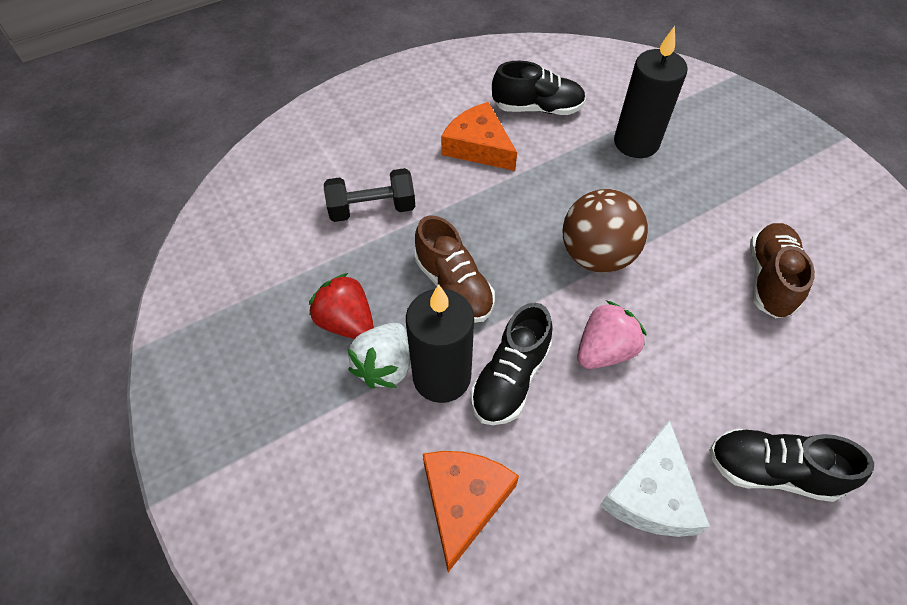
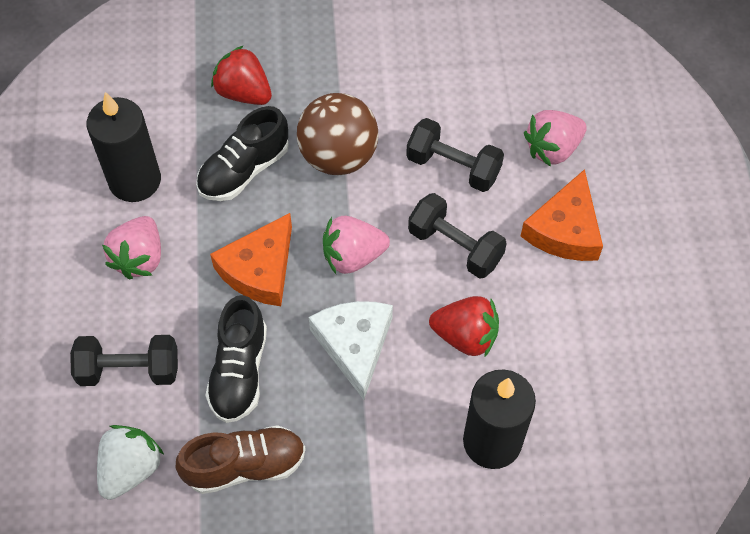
black dumbbell: [324,168,415,222] = 1 -> [70,335,178,386] [406,118,504,192] [408,193,507,279] = 3
black shoe: [471,303,552,425] [492,61,586,115] [709,428,874,502] = 3 -> [196,106,289,201] [205,295,267,423] = 2
brown shoe: [415,215,495,323] [750,223,815,318] = 2 -> [175,425,306,494] = 1
pink strawberry: [577,300,647,369] = 1 -> [102,216,161,279] [323,216,390,274] [524,110,587,167] = 3
red strawberry: [309,273,374,339] = 1 -> [211,45,272,105] [429,296,499,357] = 2

